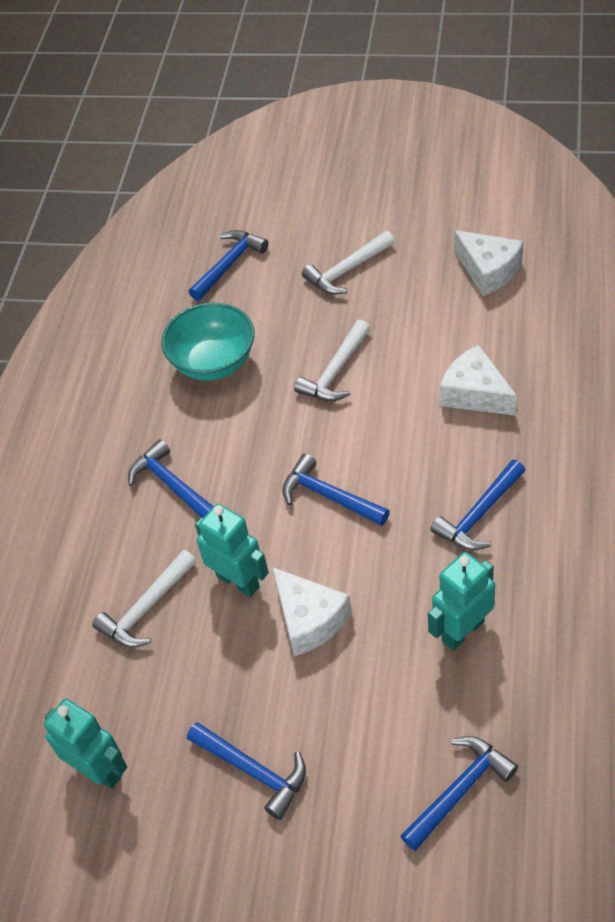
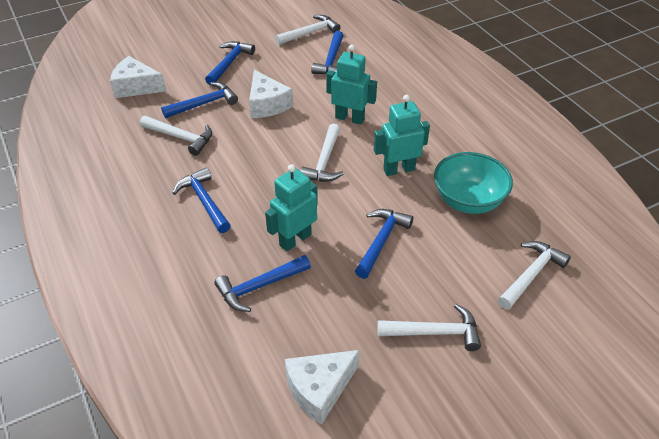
white hammer: [92,550,196,648] [294,320,370,401] [302,231,394,295] = 3 -> [140,116,212,156] [275,15,341,45] [300,124,344,182] [378,304,481,351] [498,241,571,309] = 5

